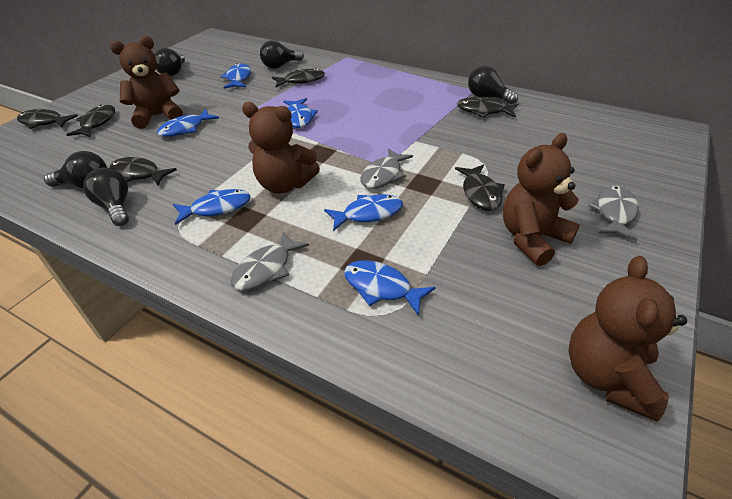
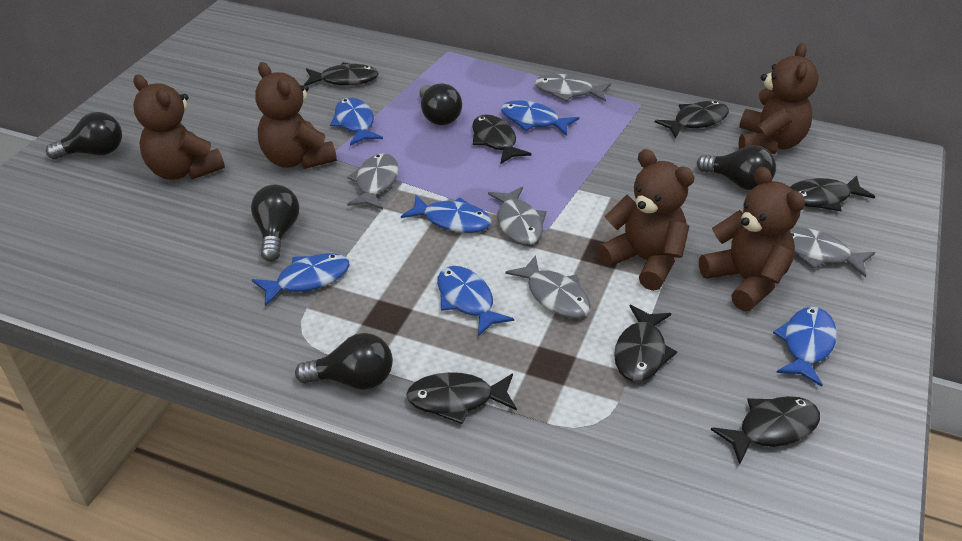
black fish: [17,109,78,129] [66,105,115,137] [110,157,177,186] [272,68,325,87] [455,164,505,211] [457,97,518,118] = 6 -> [304,62,379,85] [406,372,517,424] [472,114,531,164] [614,305,677,382] [655,101,729,138] [711,396,820,464] [790,175,875,211] = 7
brown teddy bear: [110,36,183,129] [242,102,320,194] [503,133,580,266] [568,256,687,421] = 4 -> [133,74,225,180] [255,62,337,169] [597,149,695,291] [699,167,805,311] [738,43,819,154] = 5
grey fish: [231,231,309,291] [361,148,413,189] [588,186,639,241] = 3 -> [347,153,399,209] [488,187,547,245] [505,255,591,318] [535,74,611,102] [790,227,875,278] = 5

